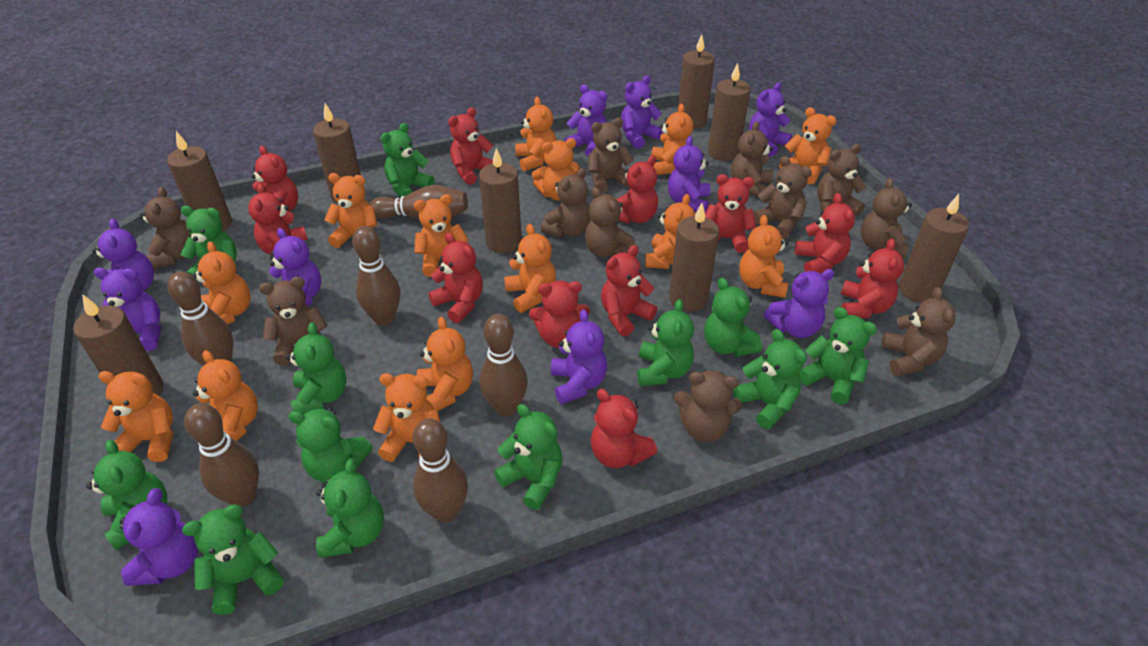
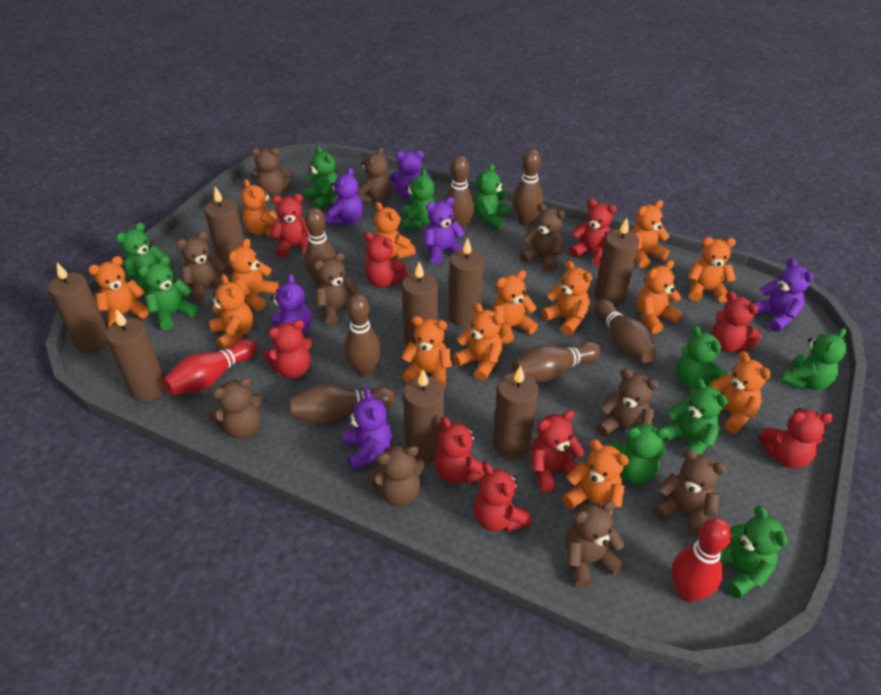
brown bowling pin: [168,272,233,366] [184,403,259,507] [352,226,400,325] [370,185,468,219] [413,418,468,522] [479,314,528,416] = 6 -> [289,384,395,424] [304,208,336,286] [344,294,381,377] [445,156,474,231] [512,341,602,383] [513,150,543,226] [594,299,657,363] = 7
brown teddy bear: [140,187,191,269] [259,277,327,365] [541,168,591,238] [585,187,636,257] [588,118,634,193] [674,370,742,442] [731,121,773,197] [753,156,812,239] [817,144,866,215] [861,178,912,258] [881,287,956,376] = 11 -> [176,232,227,303] [208,378,263,439] [251,148,292,197] [314,253,360,325] [357,147,391,204] [366,444,425,507] [520,203,565,272] [565,501,625,588] [596,369,659,444] [653,449,727,537] = 10
green teddy bear: [86,440,167,550] [180,206,237,282] [182,504,284,615] [286,322,347,415] [288,408,373,483] [316,458,384,558] [380,123,435,198] [494,404,563,510] [637,299,694,386] [704,278,762,357] [733,329,807,429] [799,307,877,404] = 12 -> [116,222,174,294] [138,256,198,330] [303,146,338,210] [401,168,436,230] [474,164,510,229] [609,422,669,484] [661,378,728,455] [677,326,727,389] [721,505,788,598] [781,328,847,390] = 10
purple teddy bear: [92,219,154,300] [94,268,161,351] [120,488,198,586] [269,228,321,306] [551,309,607,404] [564,84,607,157] [621,76,663,149] [668,136,711,213] [749,82,792,157] [764,269,834,338] = 10 -> [270,274,312,345] [325,168,363,226] [343,388,392,471] [390,151,430,200] [424,197,465,264] [752,258,814,332] = 6
red bowling pin: none = 0 -> [162,339,257,395] [672,518,732,602] = 2
red teddy bear: [248,183,308,255] [251,146,298,212] [428,233,483,323] [448,108,493,185] [529,281,590,348] [591,389,658,468] [601,245,657,336] [617,155,658,224] [705,174,756,253] [795,193,855,274] [841,238,904,318] = 11 -> [263,320,313,379] [270,194,309,258] [364,232,409,288] [434,417,485,484] [474,462,532,532] [531,411,585,493] [569,198,617,266] [712,291,761,352] [758,408,834,469] = 9

